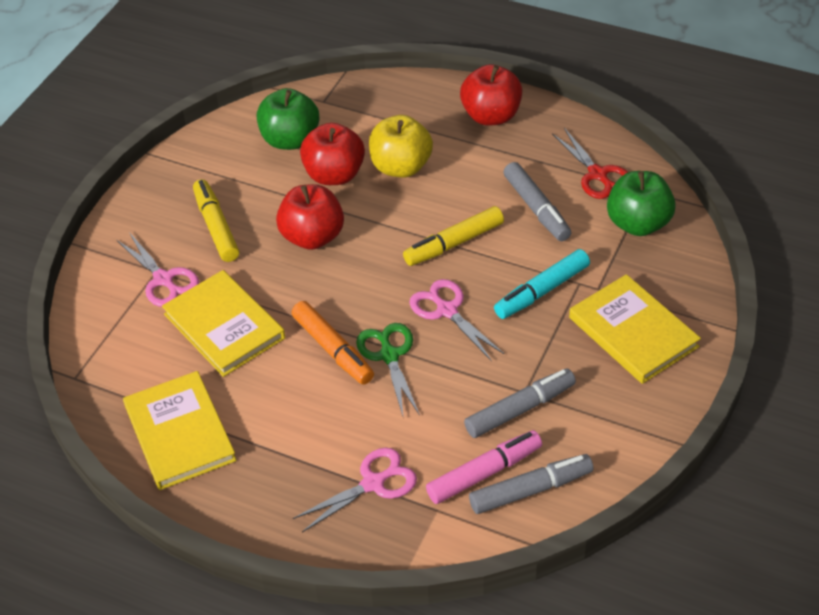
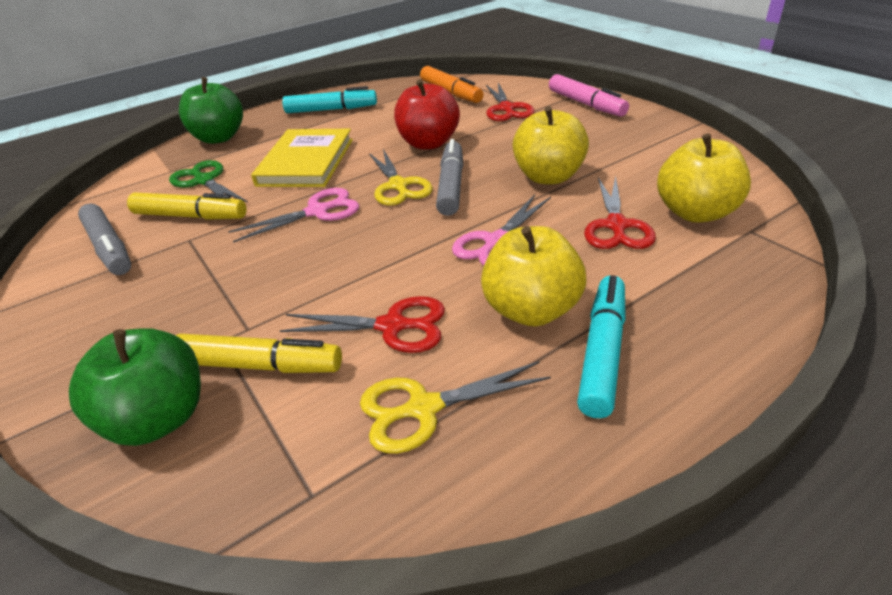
grey marker: [464,368,576,438] [469,454,593,514] [503,162,571,241] = 3 -> [78,203,131,275] [436,139,463,216] = 2
pink scissors: [117,232,199,307] [293,448,417,532] [409,279,504,361] = 3 -> [228,188,359,243] [452,195,551,266] = 2
red apple: [276,184,344,250] [300,123,365,185] [460,64,522,126] = 3 -> [394,79,460,150] = 1
red scissors: [552,128,628,199] = 1 -> [279,296,445,353] [486,83,535,121] [584,176,656,249] = 3
turquoise marker: [494,249,590,319] = 1 -> [282,86,377,113] [577,275,626,418] = 2
yellow apple: [369,115,433,178] = 1 -> [481,226,587,326] [513,106,589,184] [657,133,751,223] = 3
yellow book: [123,371,237,490] [162,270,285,377] [569,274,701,384] = 3 -> [251,129,353,187] = 1
yellow scissors: none = 0 -> [360,361,551,454] [369,149,433,206] = 2

